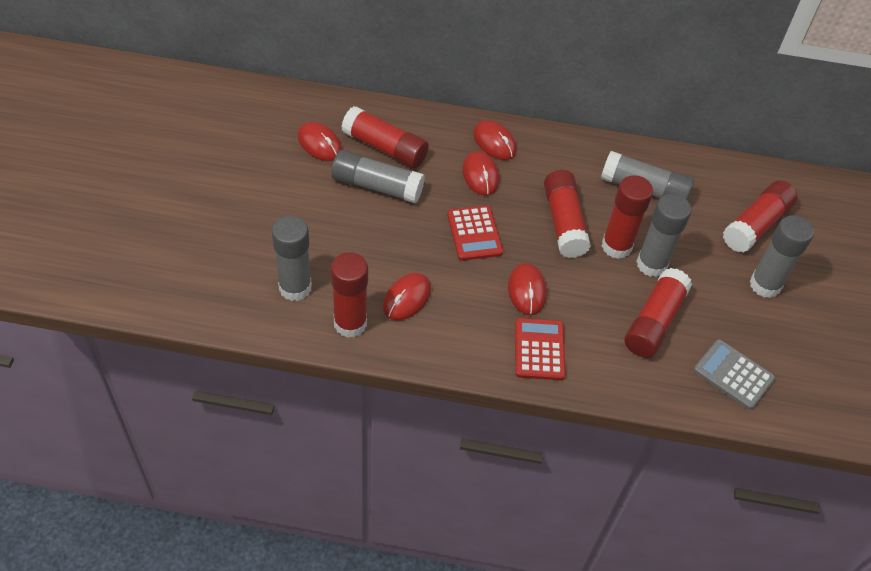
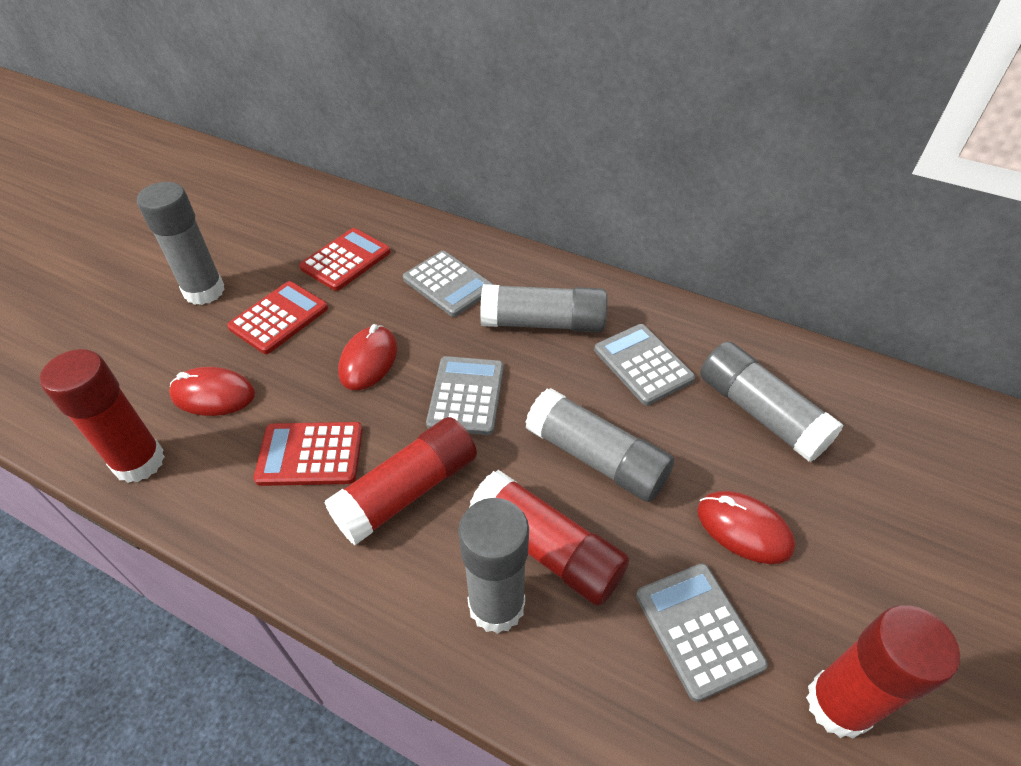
grey calculator: [694,339,775,410] = 1 -> [403,251,494,317] [426,356,504,435] [594,324,695,405] [636,563,768,702] = 4
red calculator: [447,205,503,261] [515,318,566,380] = 2 -> [227,281,328,354] [254,422,363,486] [299,228,390,291] = 3
red glue stick: [331,252,368,338] [341,106,429,168] [544,170,591,258] [602,175,653,259] [625,268,692,358] [723,180,797,253] = 6 -> [40,349,165,483] [324,417,477,545] [469,470,629,606] [806,605,960,738] = 4
red mouse: [298,122,342,161] [383,273,431,320] [462,151,499,196] [473,120,516,160] [508,263,547,315] = 5 -> [169,367,255,416] [338,324,397,390] [697,491,795,564] = 3

